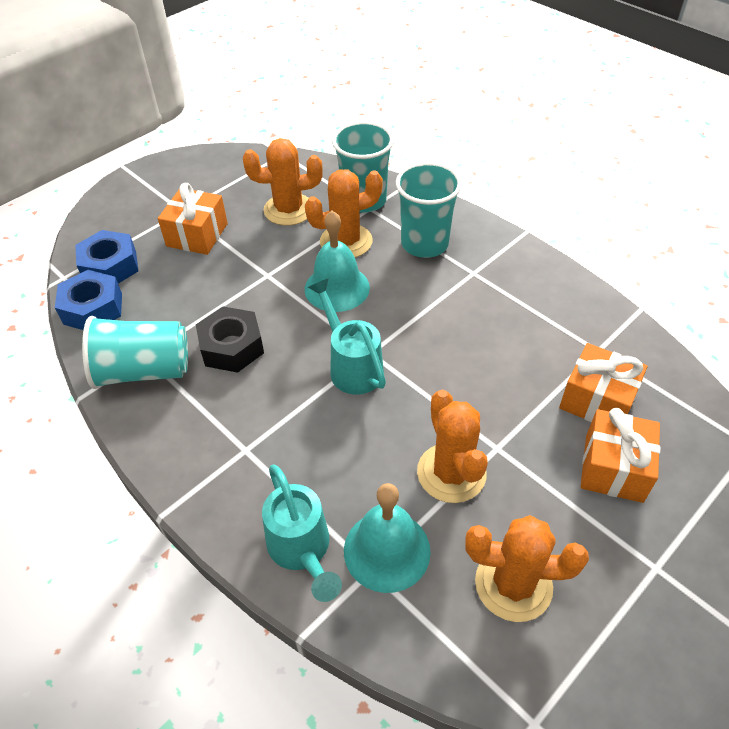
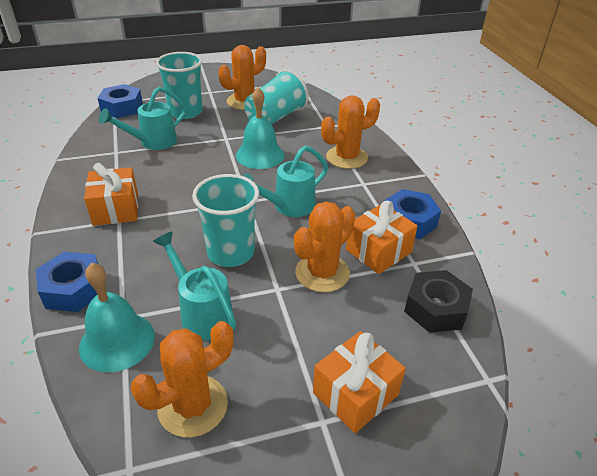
blue nut: [55,270,122,330] [75,230,138,284] = 2 -> [36,251,98,312] [98,84,143,118] [385,189,441,239] = 3
turquoise watering can: [262,464,342,602] [308,278,386,395] = 2 -> [99,87,187,150] [153,231,236,341] [243,146,328,217] = 3

